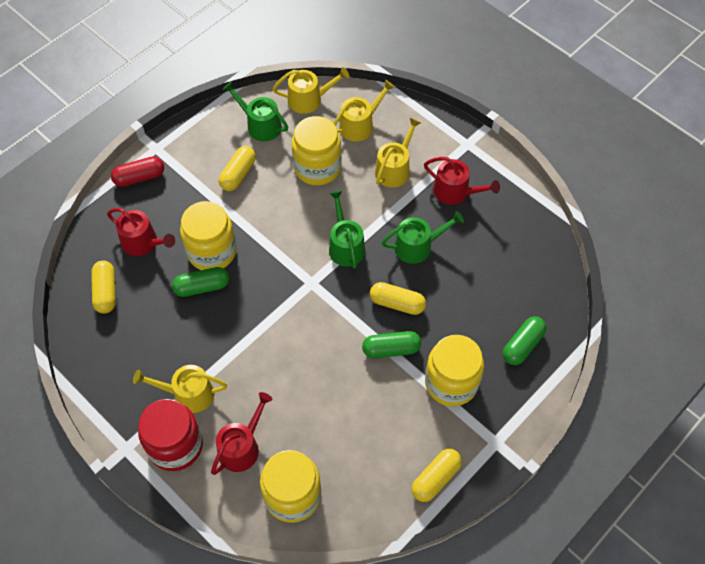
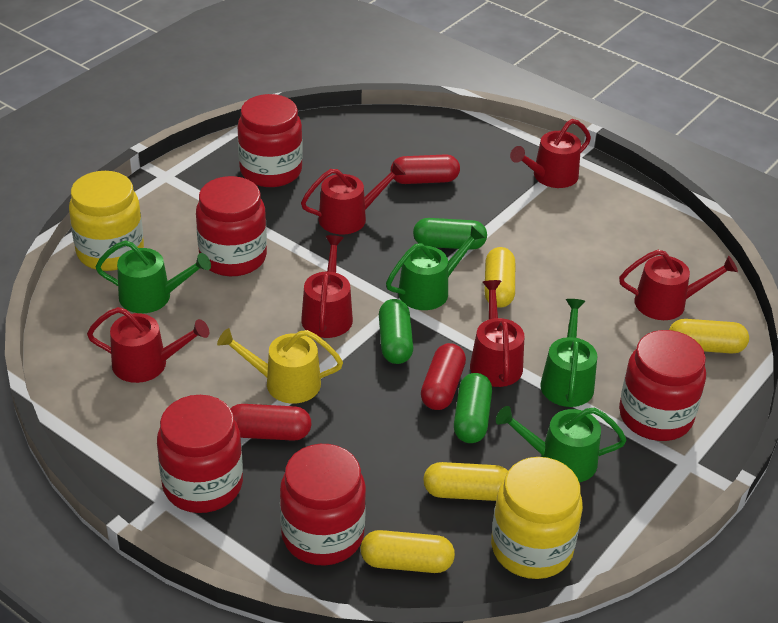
green watering can: [222,81,288,141] [329,191,365,269] [381,211,464,264] = 3 -> [95,240,211,313] [386,225,485,310] [496,406,627,482] [540,299,597,407] = 4
red capsule: [111,156,164,187] = 1 -> [230,404,312,441] [391,154,460,184] [421,343,466,410] = 3
red jar: [138,399,203,471] = 1 -> [157,395,243,513] [196,176,267,276] [238,94,303,187] [280,444,366,566] [619,330,706,441] = 5
red watering can: [107,208,175,256] [211,392,273,475] [424,157,500,205] = 3 -> [87,307,209,383] [301,162,405,234] [301,235,353,338] [470,280,524,387] [510,119,591,188] [619,250,738,320] = 6
yellow jar: [180,201,237,270] [260,450,321,523] [292,116,342,185] [425,335,484,406] = 4 -> [69,171,144,271] [491,457,583,579] = 2
yellow watering can: [133,365,227,413] [273,67,350,114] [333,80,395,142] [375,118,421,187] = 4 -> [217,328,343,404] = 1

